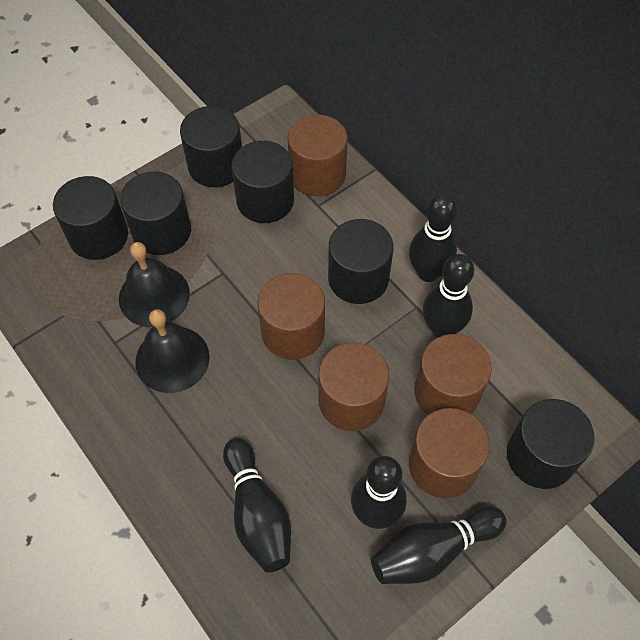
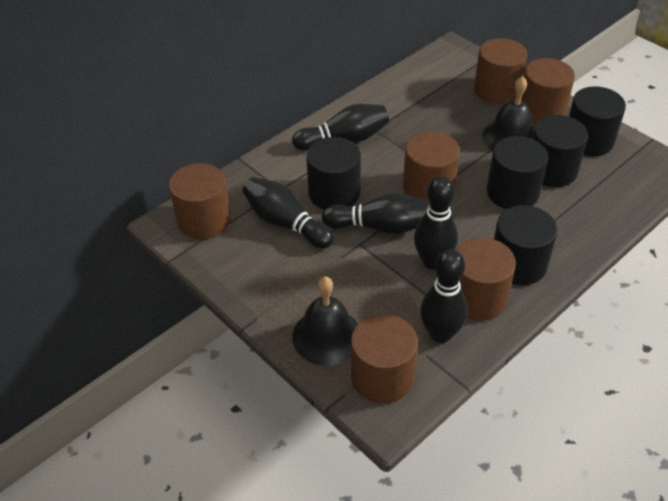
black cylinder: [53,176,128,260] [120,171,191,255] [180,106,242,187] [232,141,294,223] [328,219,394,304] [507,399,595,489] = 6 -> [306,137,361,210] [487,136,548,209] [494,205,557,285] [532,115,588,187] [569,86,626,156] = 5
brown cylinder: [257,273,325,360] [288,115,348,196] [318,342,389,431] [409,408,489,498] [414,334,492,415] = 5 -> [169,163,231,239] [351,314,418,403] [403,132,460,201] [456,237,516,320] [474,38,528,104] [521,58,575,124] = 6

